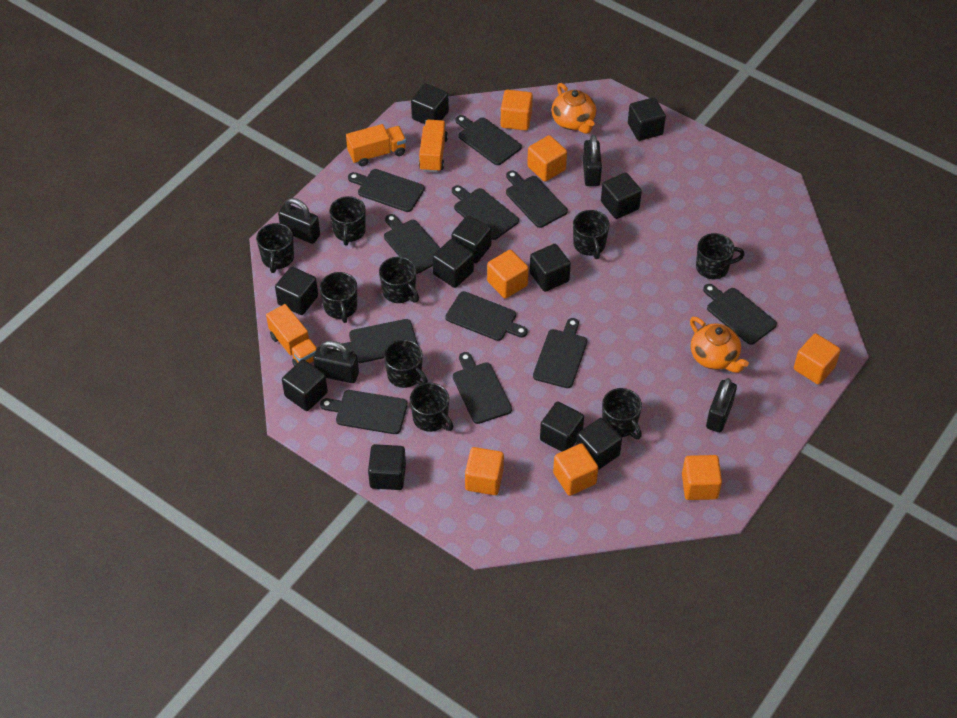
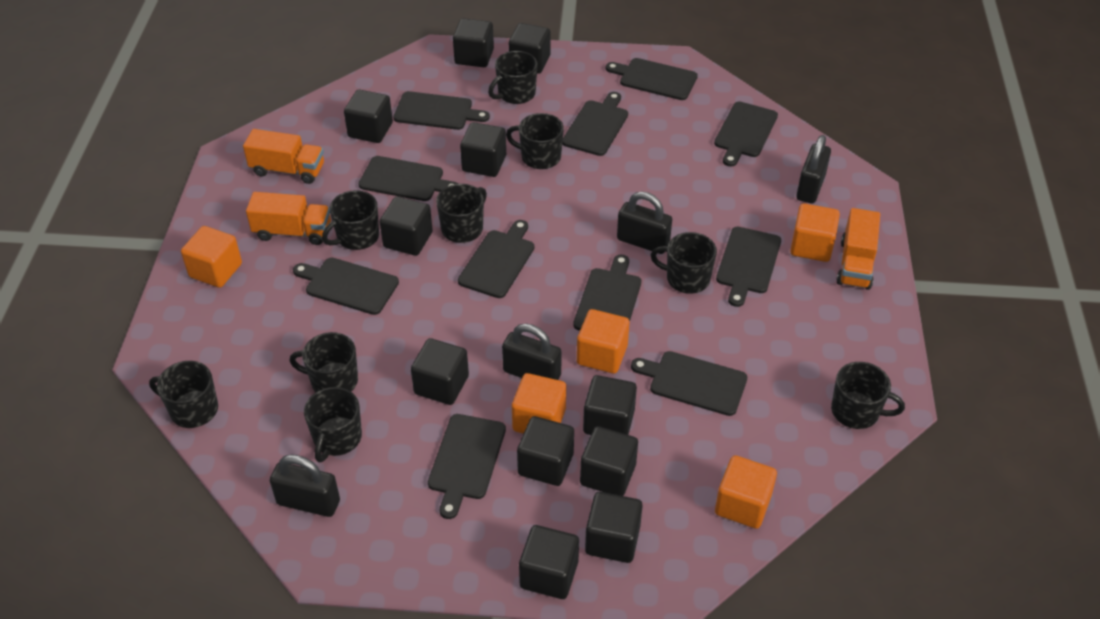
orange cube: [465,447,504,495] [487,250,529,299] [501,90,533,130] [527,135,567,182] [553,443,598,496] [682,455,722,500] [794,333,841,385] = 7 -> [181,226,242,288] [512,373,566,434] [577,309,629,374] [715,455,777,529] [790,203,840,262] = 5
orange teapot: [551,83,596,134] [690,317,749,373] = 2 -> none = 0

